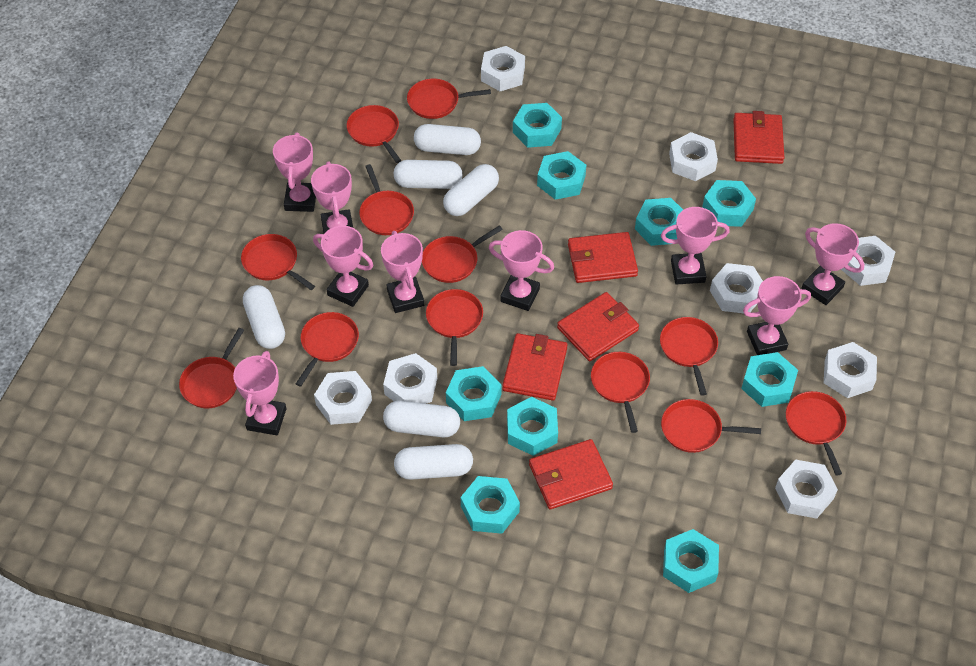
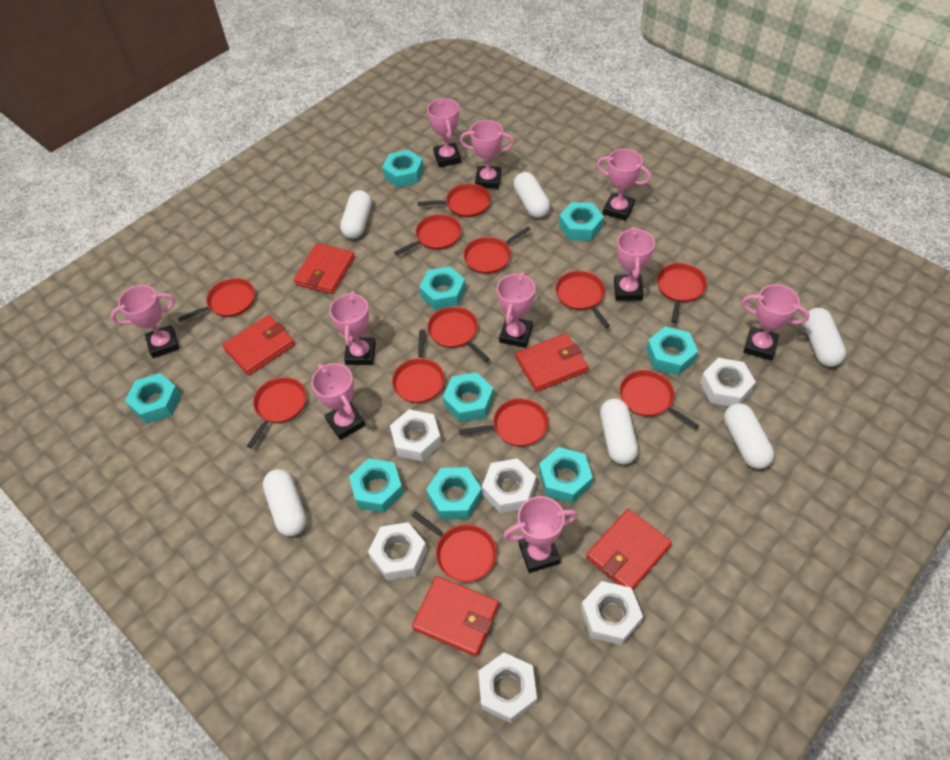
pink trophy: [233,351,286,435] [273,132,316,212] [311,161,353,233] [313,226,373,307] [381,231,424,313] [489,230,554,311] [661,207,730,285] [743,276,811,355] [801,223,864,305] = 9 -> [110,285,180,358] [311,363,365,440] [329,291,376,365] [427,98,461,167] [460,120,514,189] [497,272,535,348] [503,496,577,573] [597,149,651,221] [614,227,655,301] [741,284,809,361] = 10
white nut: [314,371,372,425] [383,353,437,404] [481,46,525,91] [669,132,718,181] [710,263,763,313] [775,460,838,519] [824,342,877,398] [841,236,895,286] = 8 -> [368,522,427,581] [390,409,442,462] [478,652,537,723] [482,458,536,513] [581,581,643,645] [700,358,756,406] = 6

